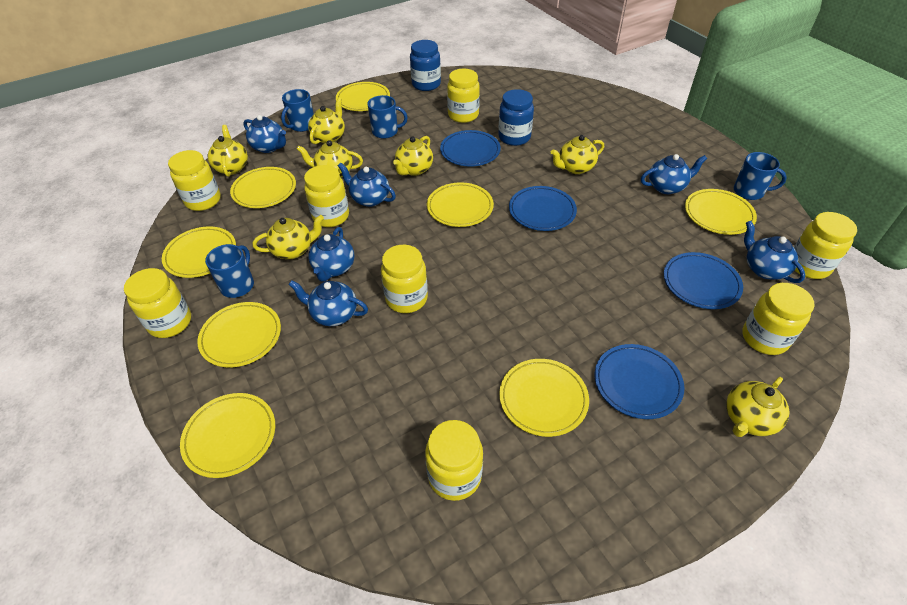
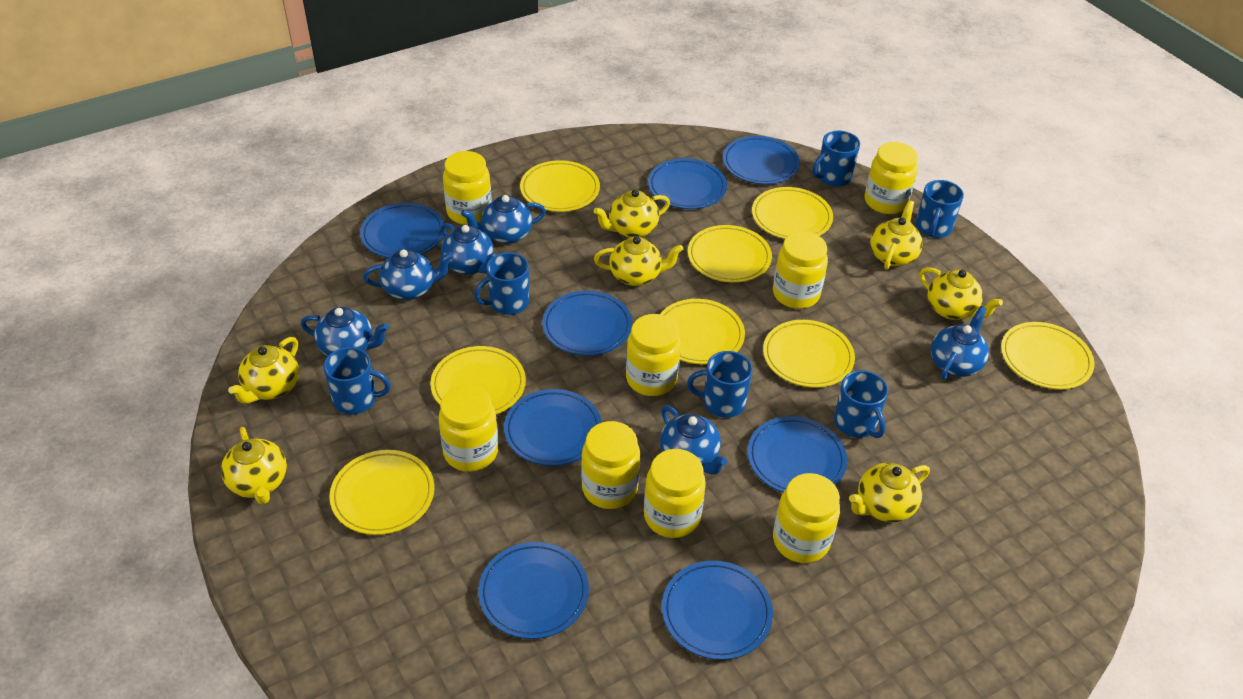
blue jar: [410,40,441,91] [498,89,534,146] = 2 -> none = 0
blue mug: [205,244,254,298] [281,89,314,132] [368,95,408,139] [734,152,787,200] = 4 -> [323,347,391,414] [474,252,529,315] [687,351,752,418] [812,131,860,187] [834,370,888,438] [916,180,964,238] = 6
blue plate: [440,130,501,167] [509,186,577,231] [594,344,684,419] [664,252,743,309] = 4 -> [360,203,444,258] [478,542,589,639] [504,389,602,466] [542,291,632,356] [648,158,727,209] [662,561,773,660] [723,136,800,184] [748,416,847,492] = 8

